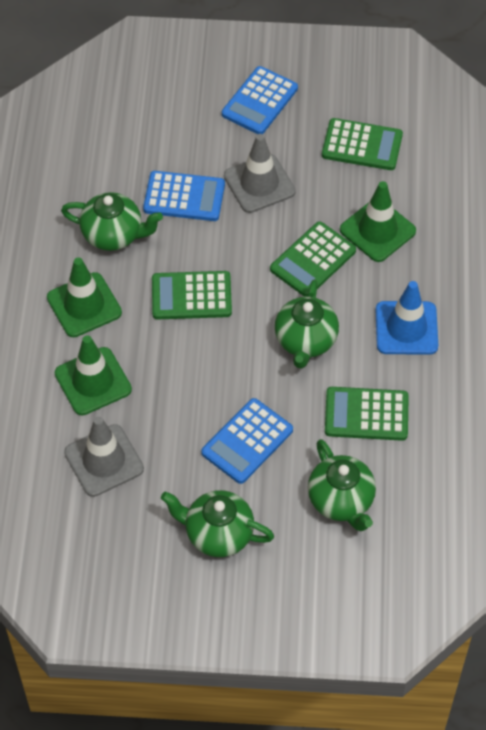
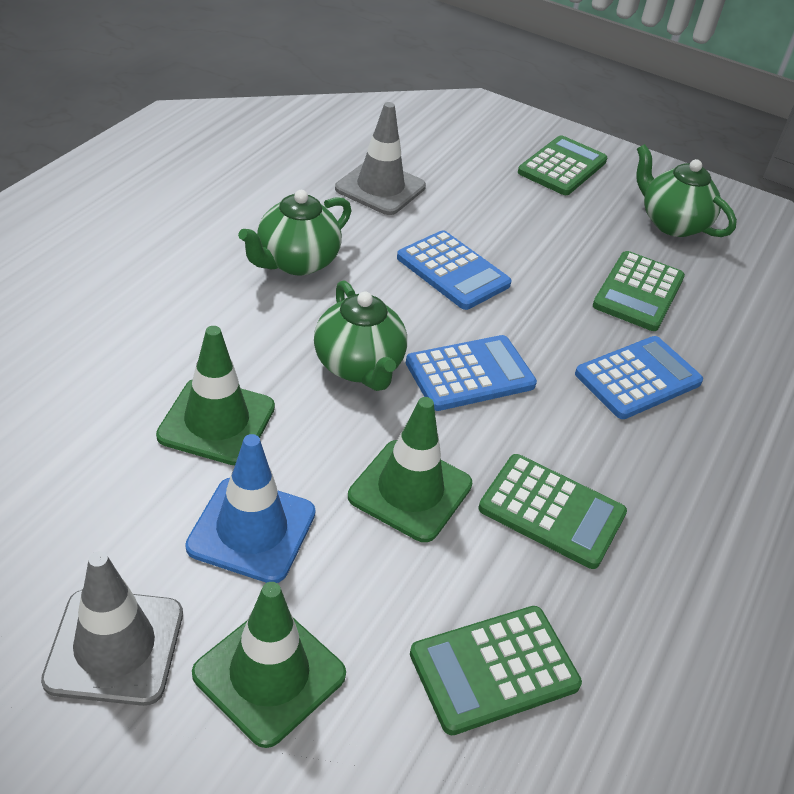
green teapot: [61,192,163,251] [161,490,274,557] [275,280,339,369] [308,439,376,531] = 4 -> [238,190,351,276] [314,280,407,391] [637,144,737,237] = 3

